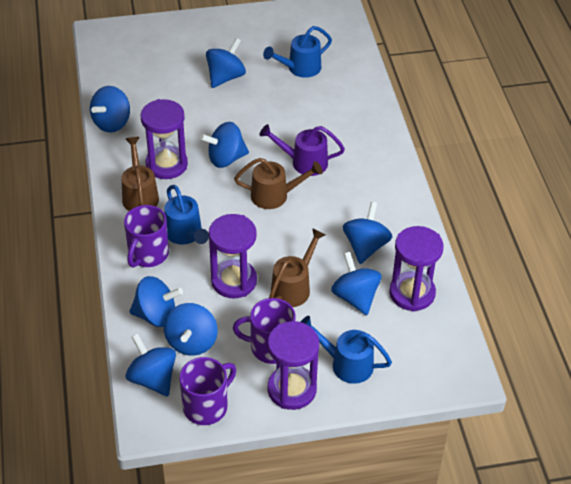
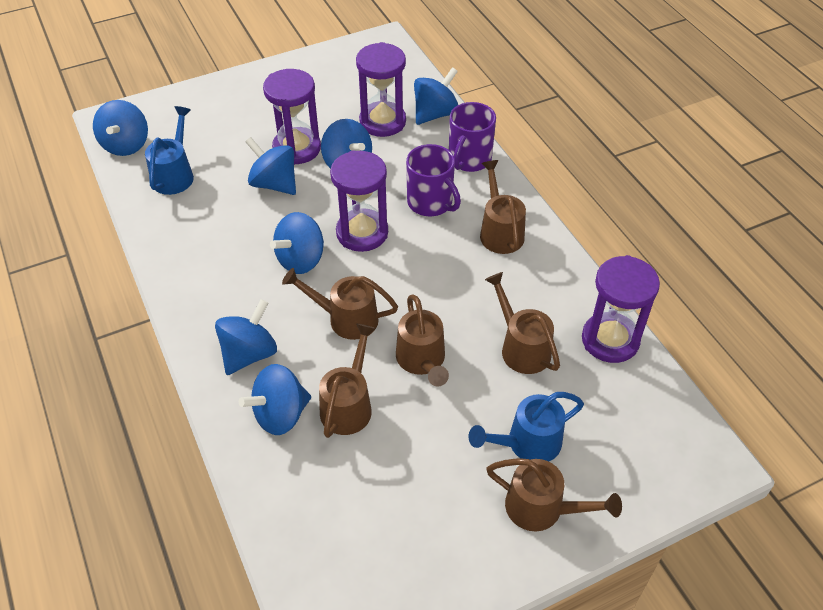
blue spinning top: [90,86,130,133] [125,334,176,397] [129,276,183,327] [164,303,218,356] [200,122,249,168] [206,38,246,88] [331,252,382,315] [343,202,392,264] = 8 -> [93,100,148,156] [215,299,277,375] [239,364,311,435] [245,137,296,195] [270,212,324,274] [321,119,372,169] [414,67,458,125] = 7
blue watering can: [164,185,209,245] [263,26,332,78] [301,316,392,384] = 3 -> [145,106,194,195] [468,392,584,462] = 2
brown watering can: [122,137,159,211] [234,158,323,209] [269,228,326,307] = 3 -> [282,268,398,340] [319,324,376,438] [396,294,449,386] [480,160,526,254] [485,272,560,374] [486,458,622,531] = 6
purple mug: [124,205,169,268] [179,357,236,425] [233,298,295,364] = 3 -> [406,144,461,216] [449,102,496,172] = 2
purple watering can: [260,124,345,176] = 1 -> none = 0

